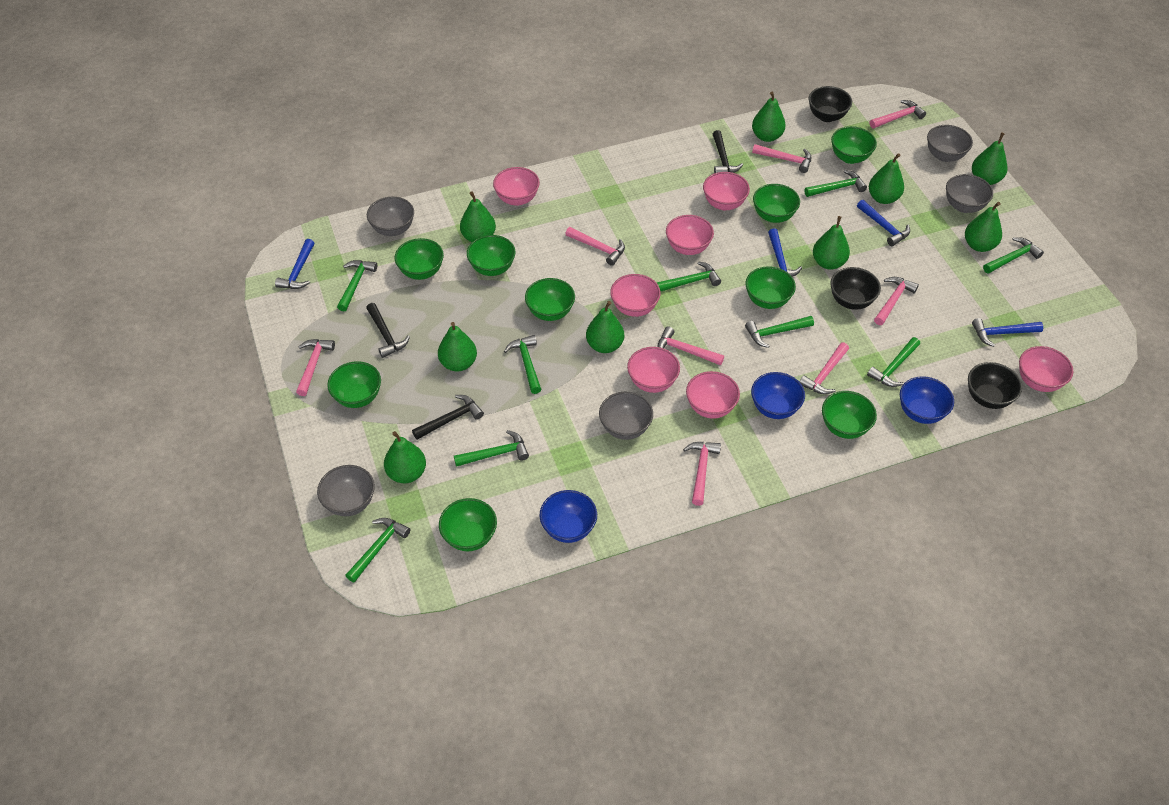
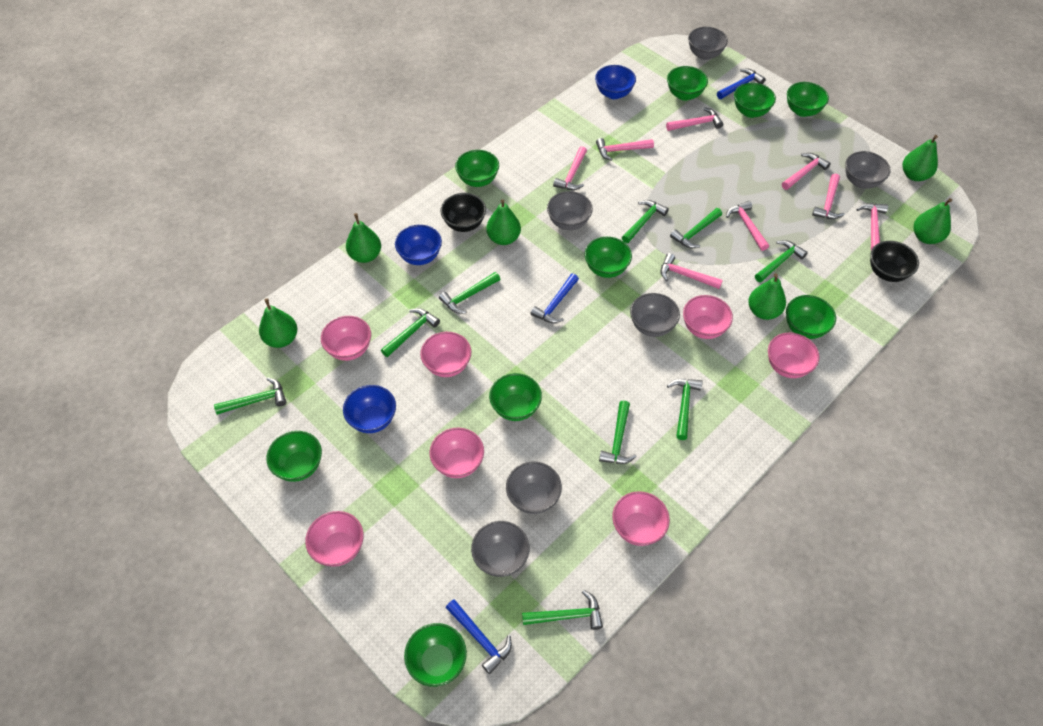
black bowl: [809,86,852,122] [830,267,881,310] [968,362,1022,409] = 3 -> [440,193,486,232] [870,241,919,282] = 2
black hammer: [366,303,410,358] [412,395,484,440] [713,130,743,173] = 3 -> none = 0
blue hammer: [275,239,314,289] [768,228,802,277] [857,200,910,246] [972,318,1043,347] = 4 -> [446,599,512,674] [530,274,579,323] [717,69,766,99] = 3
green pear: [384,431,426,483] [438,322,477,371] [460,191,496,242] [586,301,624,353] [752,92,786,142] [813,216,850,270] [869,153,904,204] [965,202,1002,252] [972,132,1008,185] = 9 -> [259,298,297,348] [346,213,381,263] [486,199,521,245] [748,273,786,320] [903,135,938,181] [914,198,952,244] = 6
grey bowl: [317,465,375,516] [367,197,414,236] [599,392,653,440] [927,125,973,162] [946,174,993,213] = 5 -> [471,521,530,577] [506,462,562,514] [547,191,593,230] [630,293,680,337] [688,27,728,60] [845,151,891,189] = 6

